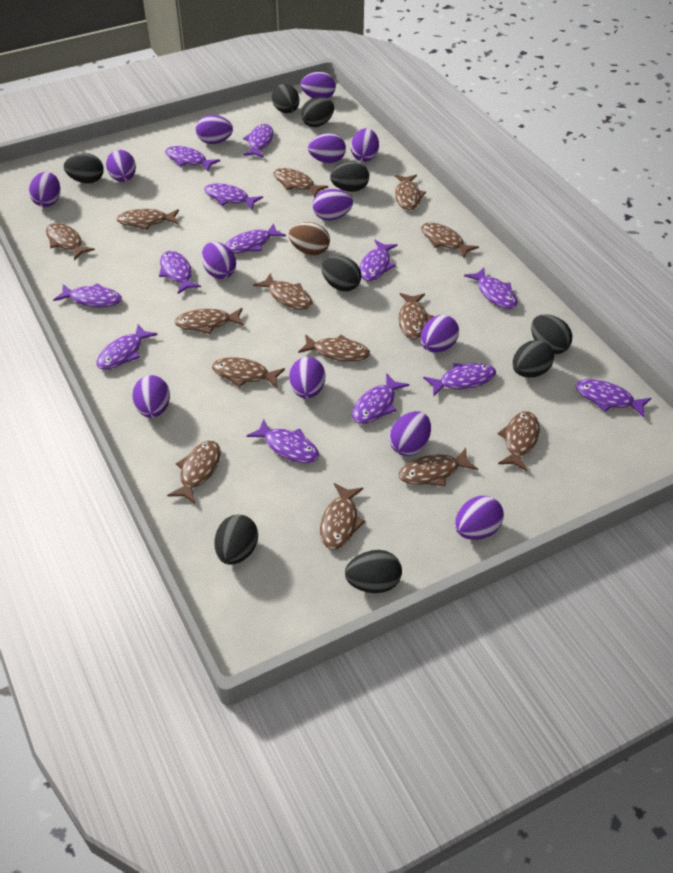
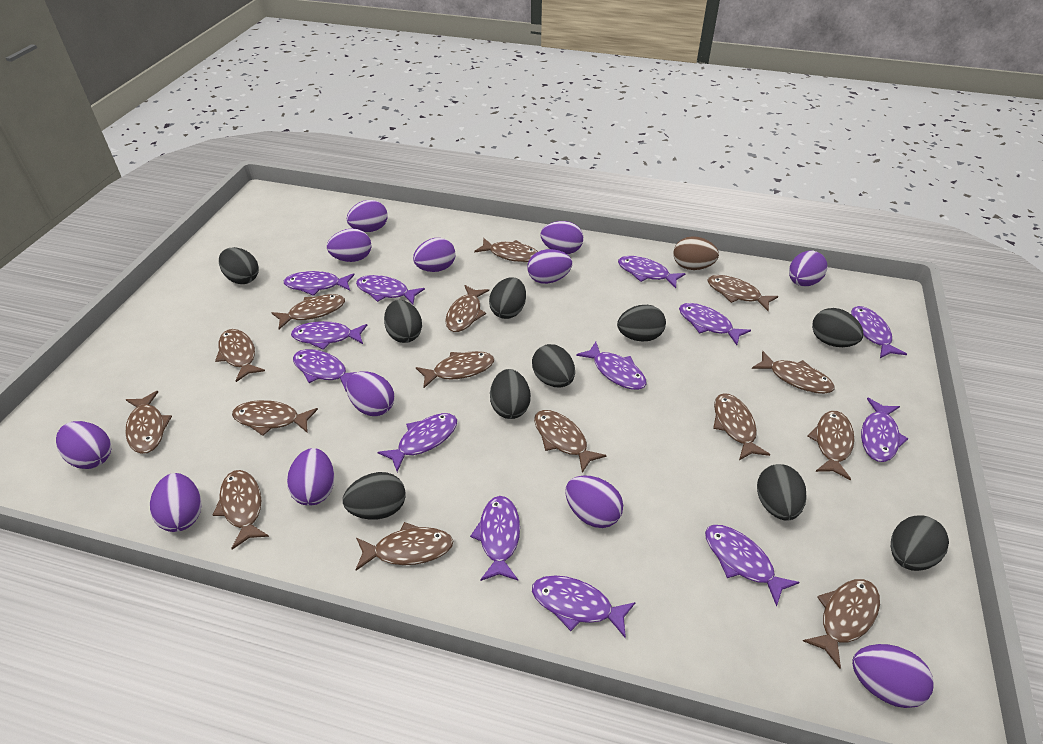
black egg: [64,153,104,184] [215,515,258,565] [272,84,299,113] [301,97,334,127] [321,256,361,291] [330,161,369,192] [345,550,402,593] [512,340,554,378] [531,314,572,354] = 9 -> [219,247,259,284] [343,472,406,520] [384,300,422,343] [489,277,526,319] [490,369,531,419] [532,344,575,387] [617,305,666,341] [757,464,807,521] [812,308,863,347] [891,515,949,571] = 10
brown fish: [46,223,95,260] [117,209,179,230] [167,441,221,504] [175,308,244,334] [212,357,285,388] [253,273,313,310] [274,168,328,198] [298,334,370,362] [320,483,365,550] [395,175,426,210] [399,293,434,339] [399,448,478,487] [421,223,479,259] [498,411,540,471] = 14 -> [125,391,172,454] [213,470,269,550] [215,329,265,382] [232,400,318,436] [272,294,345,329] [356,522,453,571] [416,351,494,388] [445,285,489,332] [474,238,538,262] [534,410,607,473] [707,275,778,311] [713,393,770,460] [752,351,835,394] [803,579,880,669] [807,411,854,480] = 15
purple egg: [29,172,60,207] [106,150,136,182] [132,375,170,418] [196,115,233,144] [201,242,236,279] [289,357,325,399] [301,72,336,98] [308,133,346,163] [313,189,353,220] [351,128,379,162] [389,411,431,456] [421,315,459,353] [455,496,504,540] = 13 -> [56,421,111,469] [150,473,201,532] [287,448,334,506] [327,228,371,262] [346,371,394,416] [347,200,388,232] [413,238,456,272] [527,249,572,284] [541,221,583,254] [565,476,623,528] [789,251,828,286] [852,644,933,708] = 12

